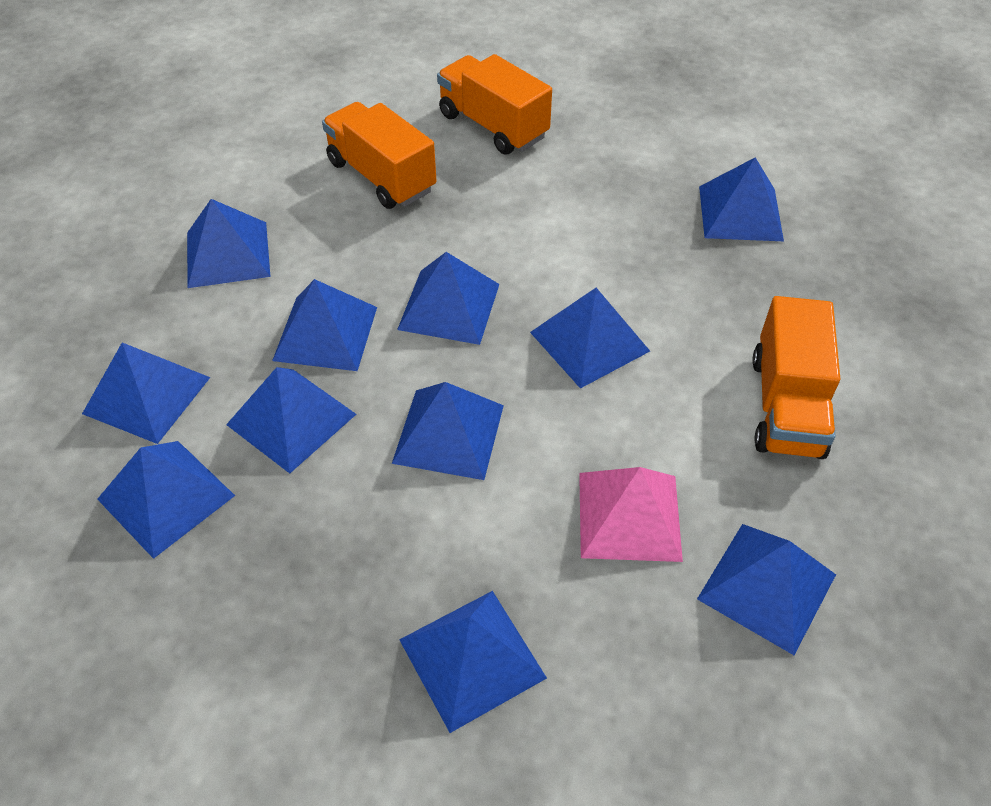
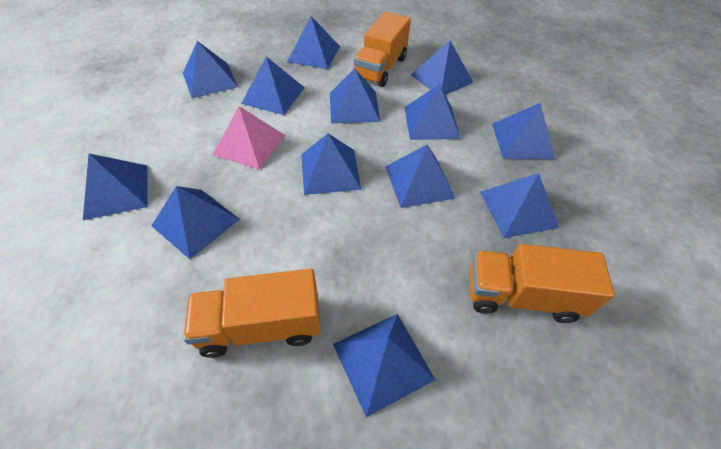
blue pyramid: [82,343,211,444] [97,441,235,559] [187,199,271,288] [226,367,356,473] [272,279,377,371] [392,382,504,480] [397,252,499,345] [399,591,547,733] [530,288,650,388] [697,524,836,655] [699,157,784,241] = 11 -> [83,154,148,220] [152,186,240,259] [183,41,238,98] [241,57,305,115] [287,16,340,69] [301,134,361,195] [330,68,380,124] [333,314,435,417] [385,144,455,208] [404,84,460,140] [411,41,473,95] [480,173,559,238] [492,103,555,159] = 13

